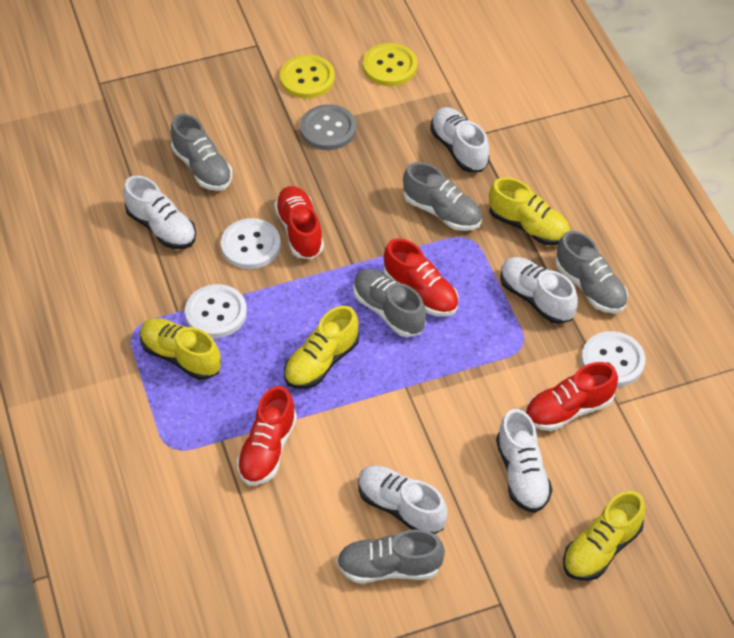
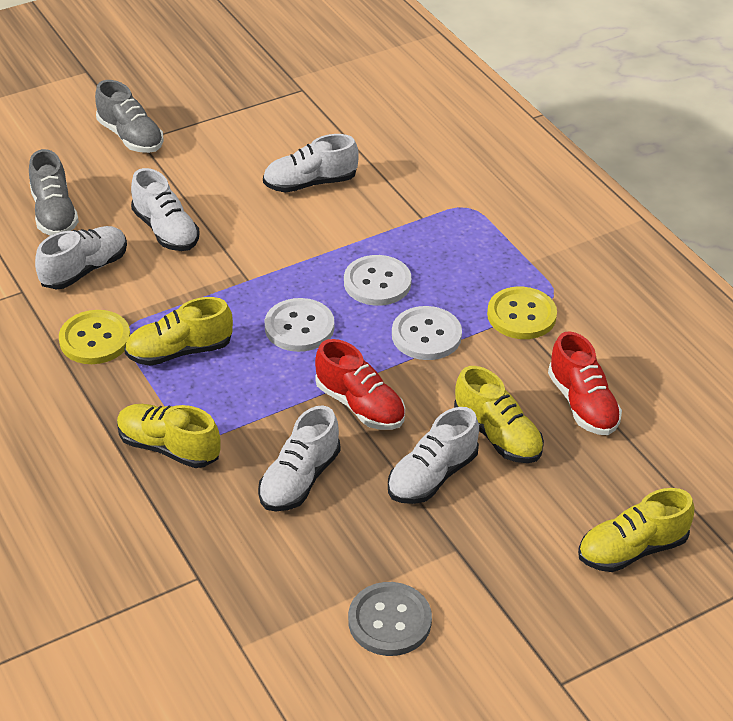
grey shoe: [171,114,232,191] [337,529,445,583] [353,269,426,337] [403,162,482,231] [556,231,628,313] = 5 -> [29,149,79,236] [95,80,164,153] = 2
red shoe: [236,386,297,485] [274,186,324,259] [384,238,459,316] [525,362,618,431] = 4 -> [315,339,405,430] [548,331,622,435] = 2

